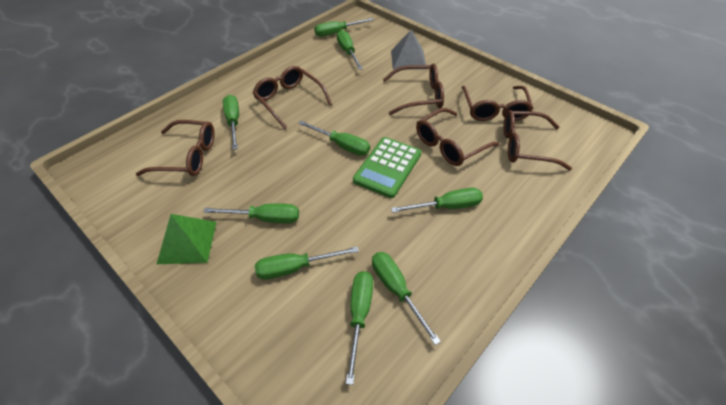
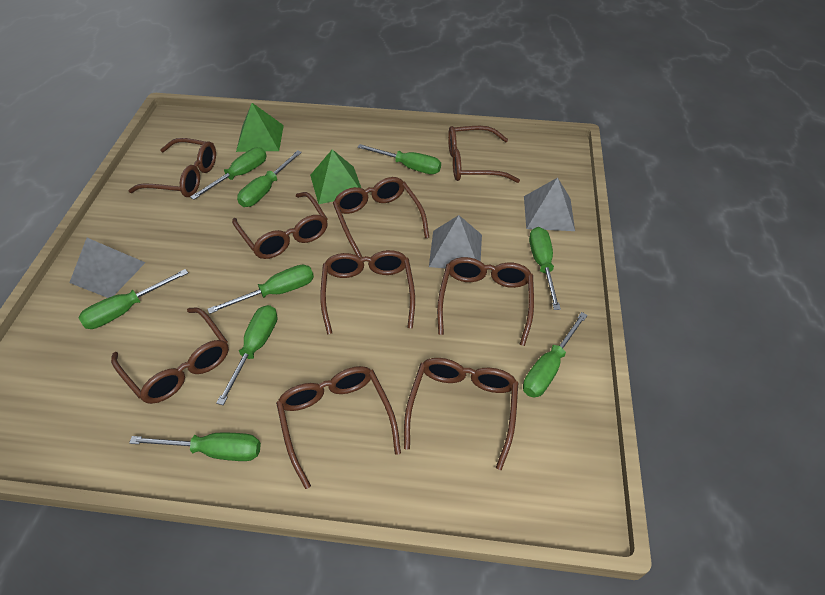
brown glasses: [136,120,215,176] [253,66,332,129] [383,63,444,115] [416,108,499,166] [461,86,534,121] [504,110,572,171] = 6 -> [111,307,229,404] [128,138,216,197] [232,192,328,259] [276,366,401,489] [320,250,415,334] [333,177,429,258] [404,358,518,470] [437,257,534,346] [448,126,520,183] = 9
green calculator: [353,137,421,198] = 1 -> none = 0
green pyramid: [157,214,216,264] = 1 -> [236,103,284,152] [310,149,361,204] = 2
grey pyramid: [391,30,426,70] = 1 -> [69,238,146,298] [429,215,482,268] [524,178,575,231] = 3

